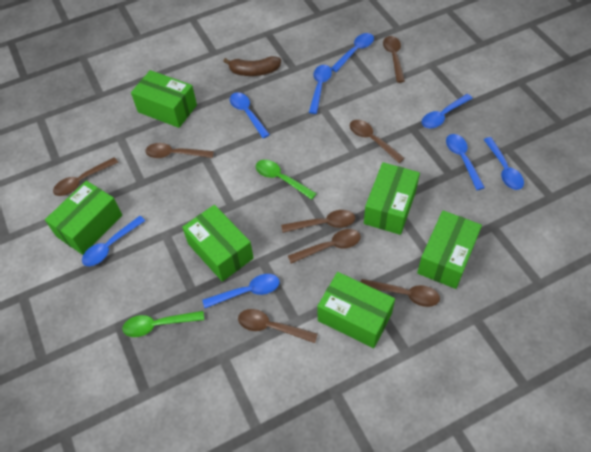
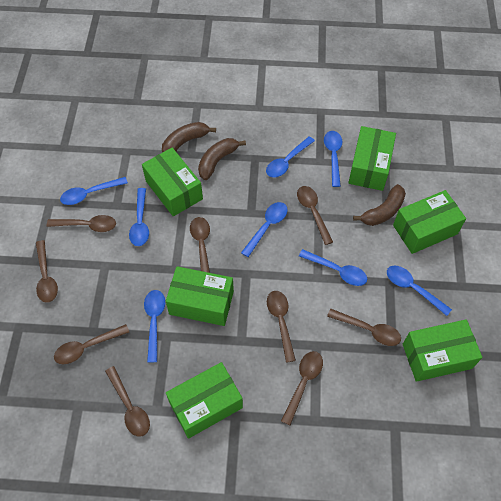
brown banana: [223,56,281,76] = 1 -> [162,122,216,153] [198,138,246,180] [353,184,406,226] = 3
brown spoon: [53,157,118,196] [145,143,214,158] [238,309,318,343] [281,210,355,233] [288,229,361,264] [350,120,405,163] [361,279,440,307] [383,36,405,83] = 8 -> [36,240,58,303] [47,215,116,232] [54,324,129,364] [105,366,150,437] [190,217,210,273] [267,291,296,363] [281,351,323,425] [297,186,333,245] [327,309,401,346] = 9
green spoon: [122,311,204,337] [256,160,317,200] = 2 -> none = 0

